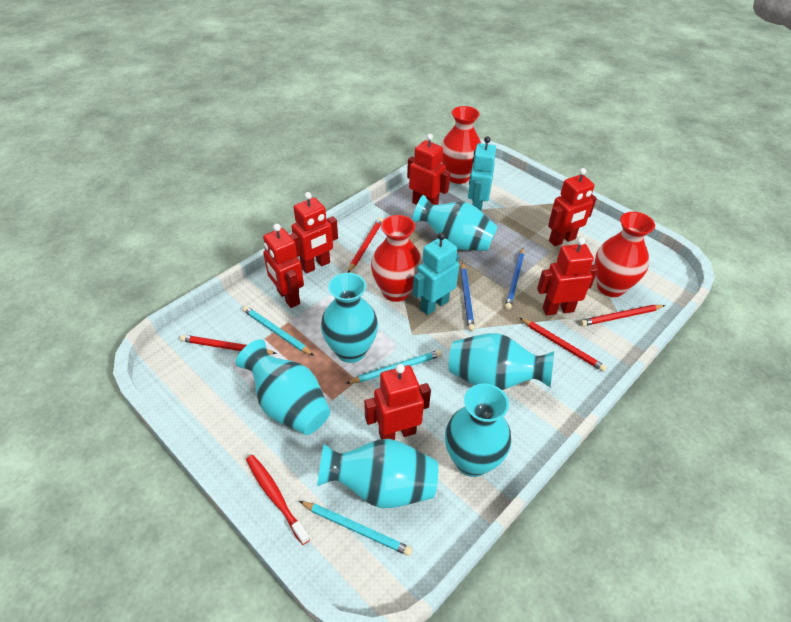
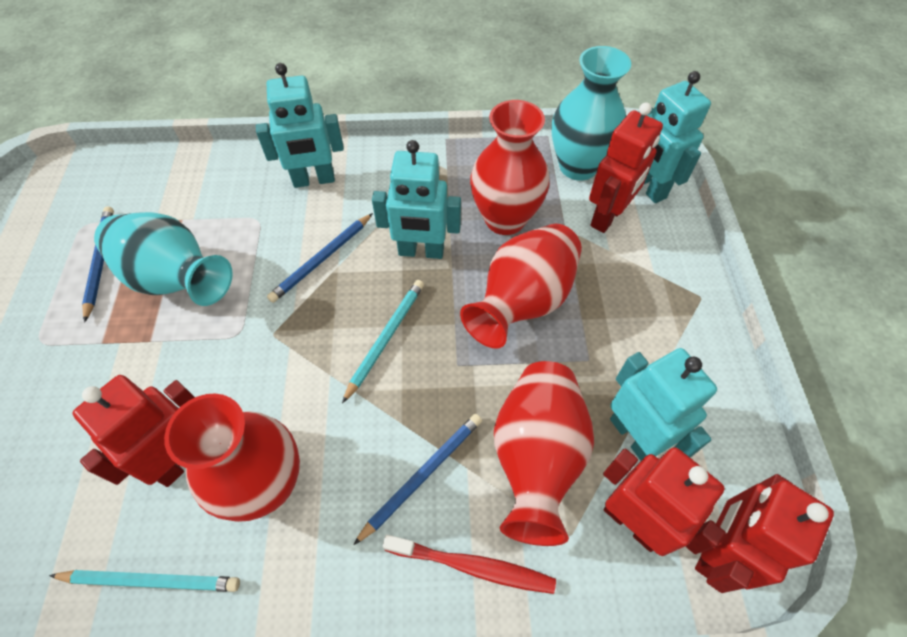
blue pencil: [461,262,475,331] [505,248,524,310] = 2 -> [82,206,114,323] [267,213,373,303] [353,414,482,545] = 3
red pencil: [180,335,277,354] [348,218,383,273] [520,318,607,372] [580,305,665,326] = 4 -> none = 0
red robot: [263,224,304,308] [290,192,338,274] [364,364,431,440] [407,134,450,205] [537,237,598,315] [548,168,597,247] = 6 -> [72,375,195,487] [589,102,663,233] [603,447,726,556] [695,474,834,593] = 4
red vase: [371,215,423,302] [441,106,481,184] [594,212,655,297] = 3 -> [164,394,300,522] [460,224,582,349] [470,100,550,235] [494,361,594,546] = 4
turquoise pencil: [243,306,314,356] [299,501,412,556] [346,350,442,384] = 3 -> [49,570,240,592] [342,280,424,403] = 2
turquoise robot: [412,232,459,315] [468,136,496,211] = 2 -> [256,63,344,188] [372,140,461,259] [610,348,717,461] [644,71,711,203] = 4
turquoise vase: [236,339,331,435] [317,439,438,508] [321,273,378,363] [412,195,498,251] [445,383,511,477] [449,333,554,390] = 6 -> [94,212,233,306] [552,46,631,181] = 2

